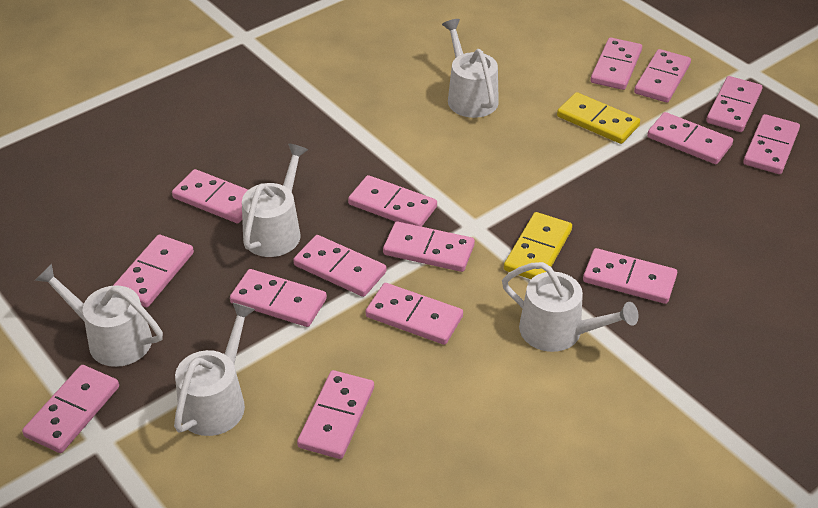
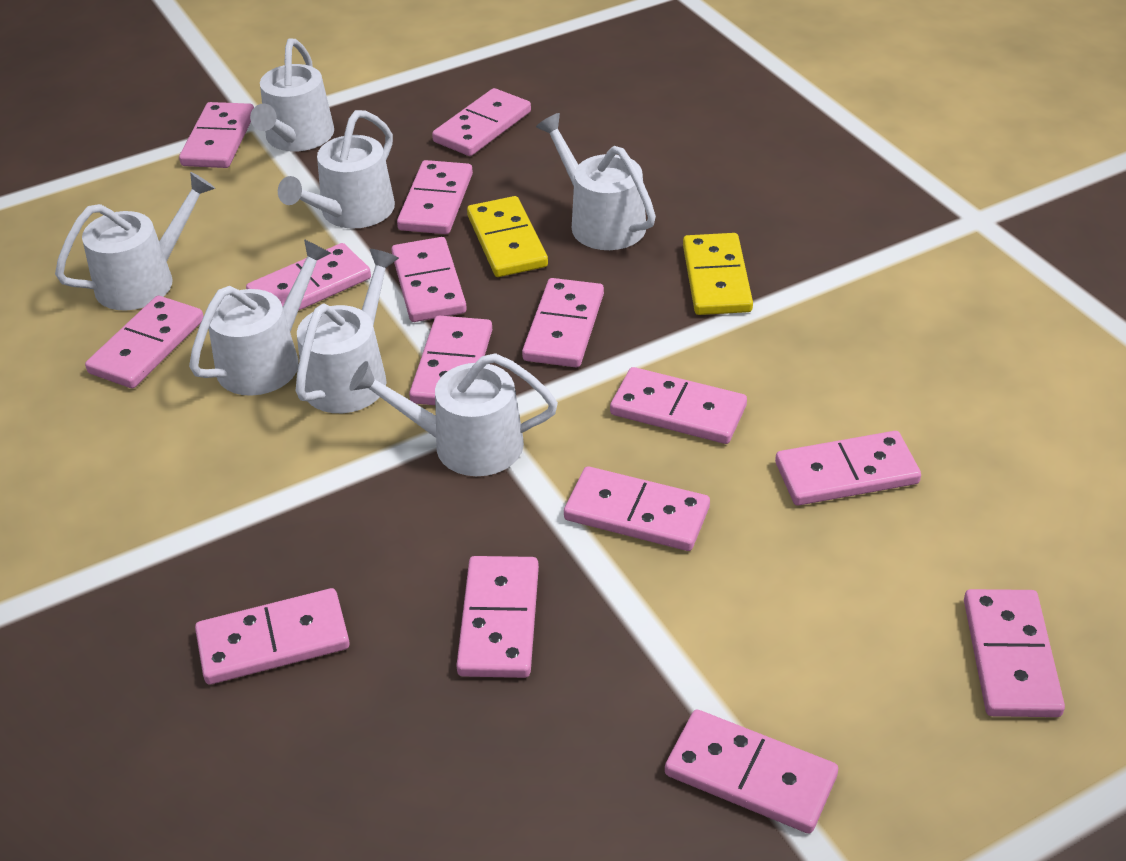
white watering can: [35,264,163,367] [174,302,256,436] [242,144,308,257] [442,19,499,118] [502,262,638,352] = 5 -> [55,172,215,310] [189,239,331,396] [250,39,334,151] [278,110,395,229] [296,249,399,413] [349,353,558,476] [536,113,656,250] = 7

